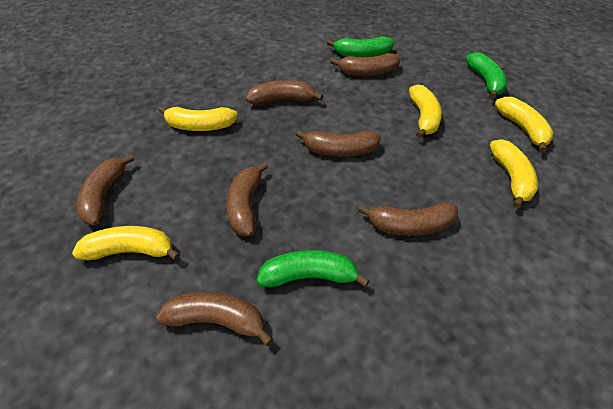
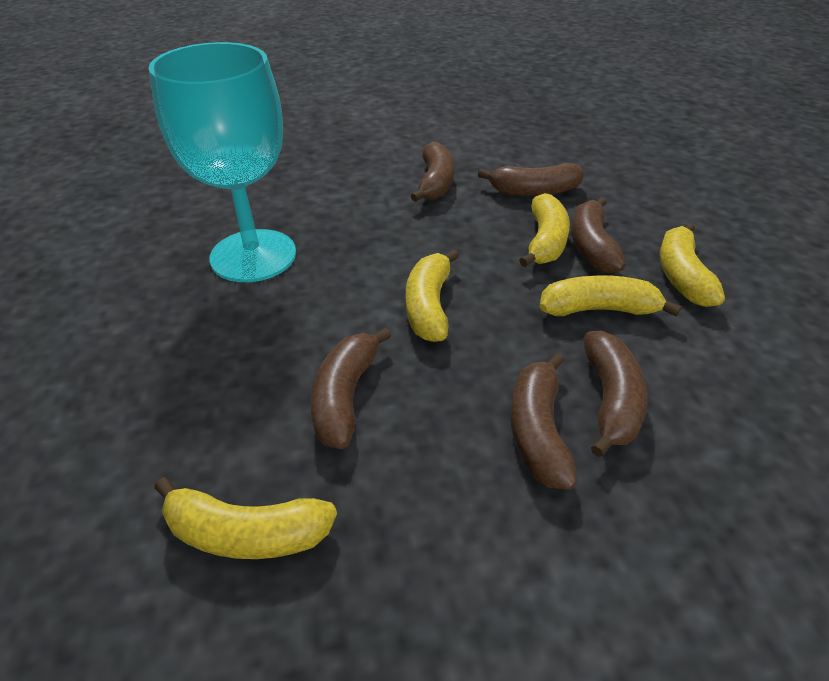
brown banana: [77,154,134,225] [156,292,273,346] [226,162,268,236] [246,80,323,105] [296,130,381,157] [330,53,400,76] [358,202,458,236] = 7 -> [311,327,391,449] [411,142,454,202] [478,163,584,196] [511,353,578,490] [571,197,626,273] [584,330,648,457] = 6
green banana: [257,250,370,287] [327,36,394,57] [466,52,507,99] = 3 -> none = 0
turquoise goblet: none = 0 -> [148,42,296,282] = 1

